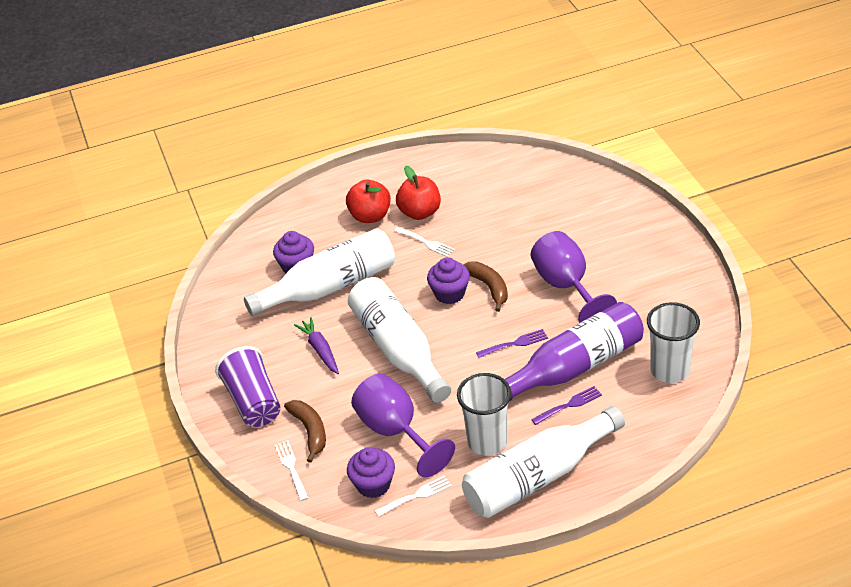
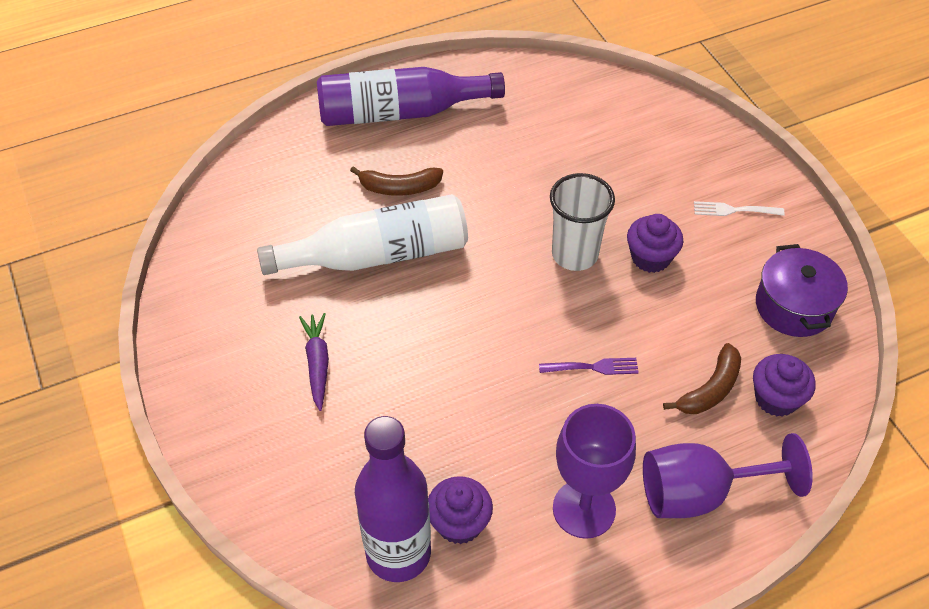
purple bottle: [505,302,644,401] = 1 -> [317,67,505,126] [355,416,431,582] = 2
purple cup: [215,346,281,427] = 1 -> none = 0
purple fork: [476,329,548,358] [531,386,602,425] = 2 -> [539,358,639,375] = 1
purple pot: none = 0 -> [756,244,848,337] = 1
red apple: [346,180,391,223] [396,166,441,220] = 2 -> none = 0
white bottle: [244,228,395,316] [348,277,451,403] [462,406,625,518] = 3 -> [257,194,468,275] = 1
white cup: [457,373,511,456] [647,302,700,383] = 2 -> [550,173,615,271] = 1
white fork: [275,440,308,501] [374,475,452,517] [394,227,455,257] = 3 -> [694,201,785,216] = 1

